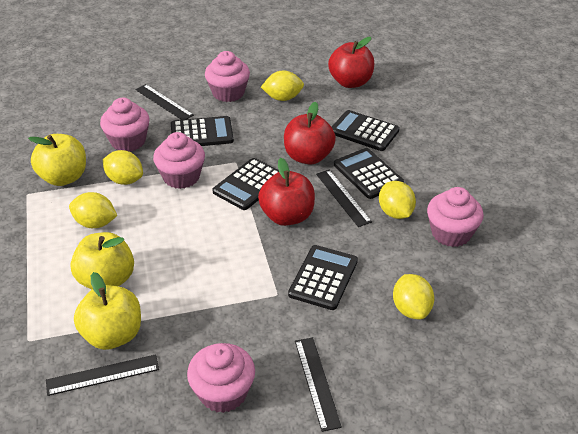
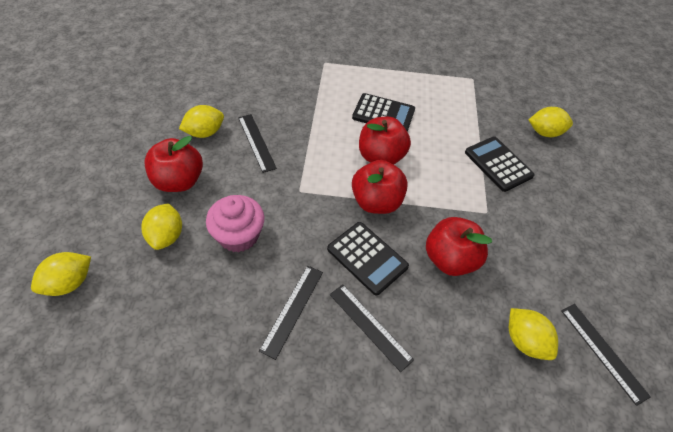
black calculator: [171,116,234,146] [212,158,279,210] [288,245,358,310] [332,110,400,151] [334,148,404,199] = 5 -> [327,222,409,296] [352,93,415,132] [465,137,535,192] = 3
pink cupcake: [100,98,150,152] [153,132,205,189] [187,343,255,413] [205,51,250,102] [427,187,484,247] = 5 -> [206,195,264,252] = 1
red apple: [258,158,315,226] [284,102,336,165] [328,37,374,88] = 3 -> [144,136,203,192] [352,160,408,214] [359,117,411,165] [426,217,492,276] = 4
yellow apple: [28,134,86,186] [70,232,134,289] [74,272,141,350] = 3 -> none = 0

